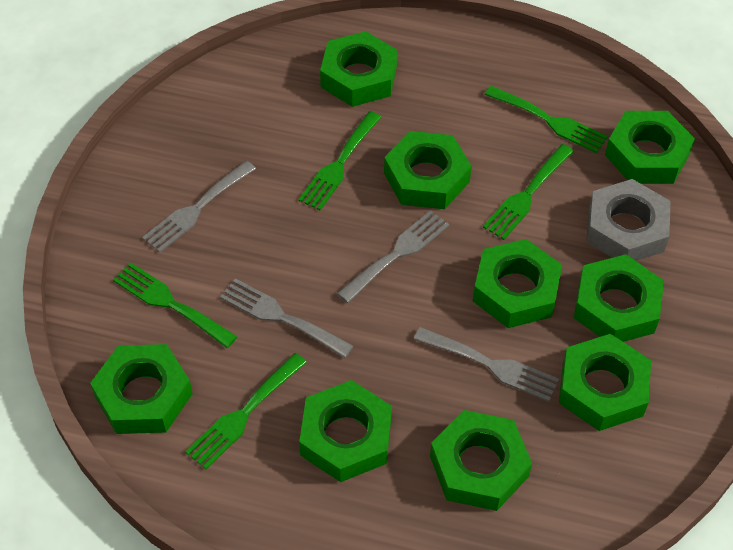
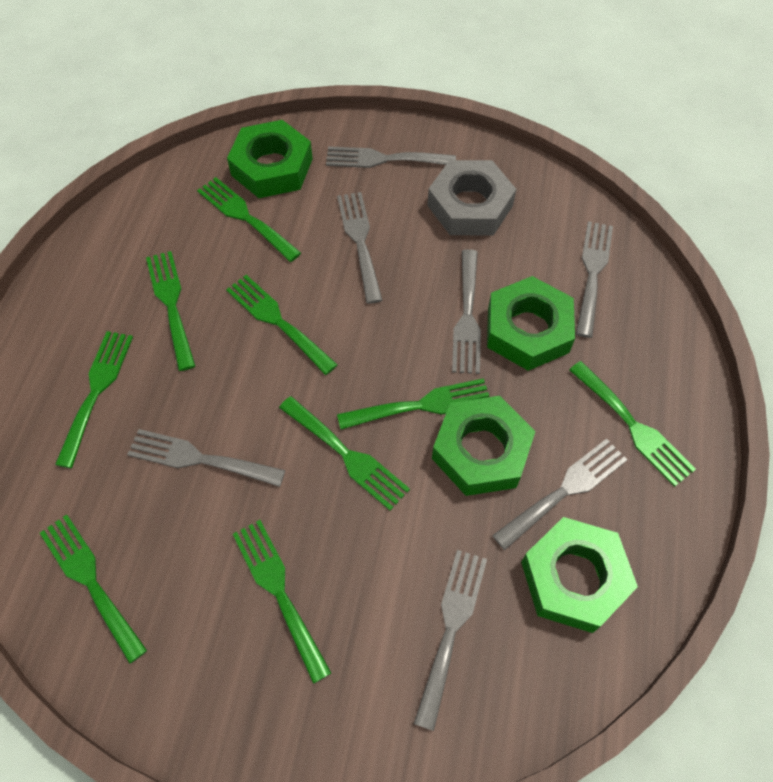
green fork: [113,263,237,348] [185,353,307,470] [298,111,381,210] [483,144,574,240] [485,86,608,153] = 5 -> [40,515,147,664] [55,331,133,468] [146,251,195,371] [197,177,301,262] [226,275,338,375] [233,520,331,684] [279,396,410,511] [337,378,489,430] [569,361,696,487] = 9
green nut: [90,344,192,434] [299,380,392,482] [320,31,397,107] [384,131,472,209] [430,410,532,511] [473,239,562,328] [559,334,651,431] [574,254,664,342] [605,111,695,184] = 9 -> [227,120,313,198] [432,396,536,496] [487,276,575,371] [521,517,638,633] = 4
grey fork: [142,160,256,253] [220,278,353,358] [337,210,449,303] [414,327,559,402] = 4 -> [127,429,285,487] [326,146,456,168] [337,192,382,304] [414,550,487,731] [452,249,481,374] [492,439,628,550] [576,221,613,338] = 7

